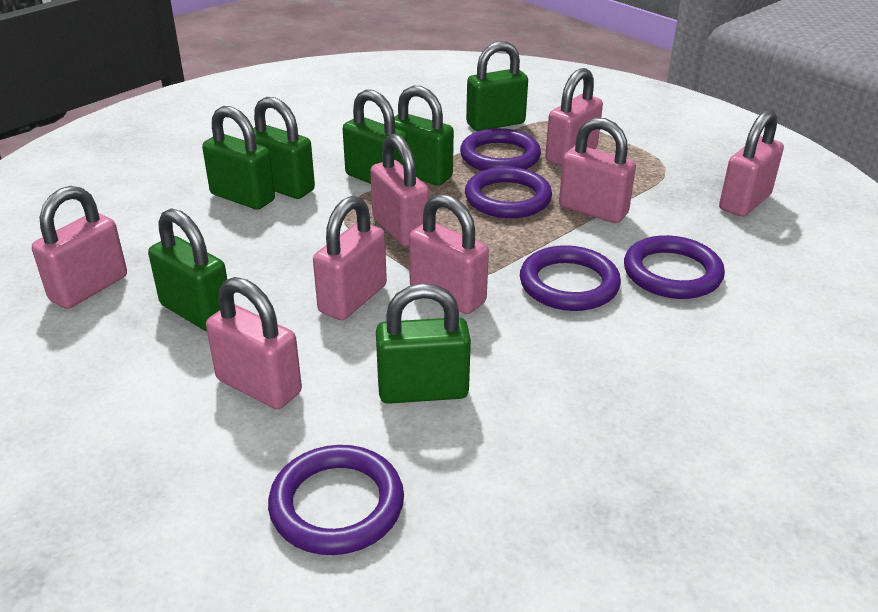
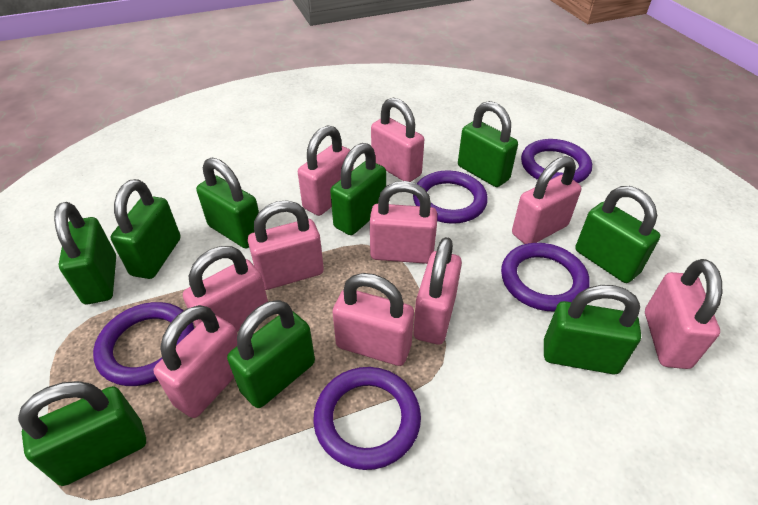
green padlock: [148,208,227,331] [202,106,275,210] [253,97,315,199] [343,89,407,184] [376,283,471,404] [394,86,454,185] [466,41,528,131] = 7 -> [18,381,146,486] [54,202,116,304] [111,179,181,279] [196,157,259,249] [227,300,315,408] [330,143,386,235] [458,101,518,187] [544,285,641,374] [575,186,660,283] = 9
pink padlock: [32,186,127,309] [206,277,302,409] [313,195,387,320] [370,133,429,247] [409,194,489,314] [545,68,603,167] [559,118,636,223] [719,110,784,217] = 8 -> [154,305,238,418] [183,246,268,332] [248,200,324,290] [298,125,353,216] [333,273,414,366] [370,181,437,264] [371,98,424,182] [413,237,462,344] [512,156,581,244] [645,259,722,369] = 10

